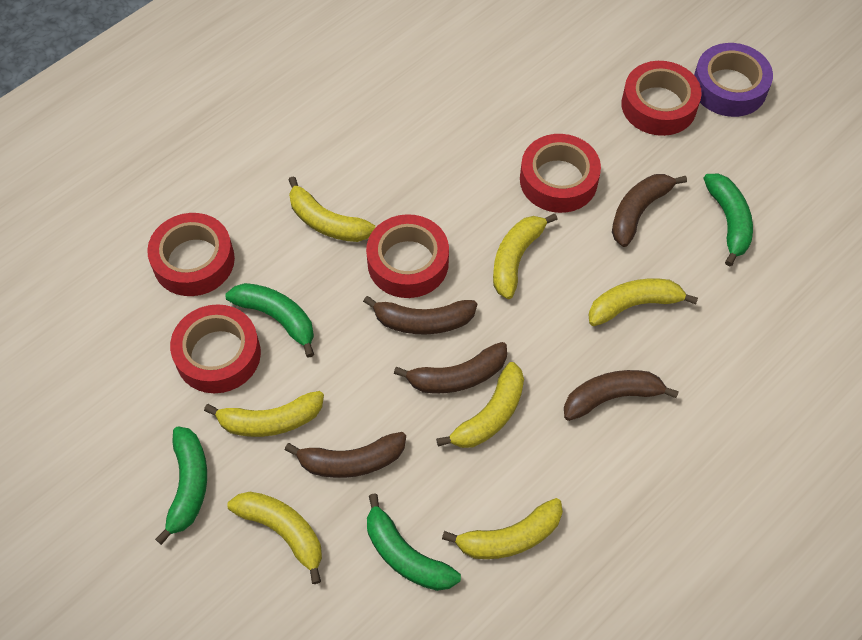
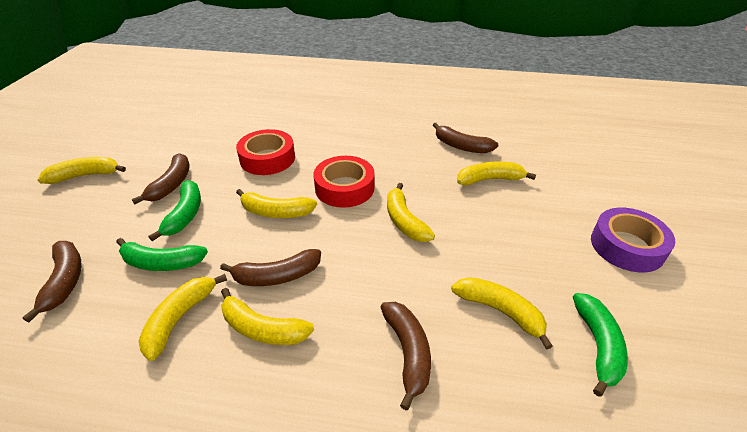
green banana: [155,426,207,545] [225,283,314,358] [367,494,461,591] [703,174,753,266] = 4 -> [116,238,208,271] [149,180,201,241] [573,293,628,397] = 3
red tape: [147,213,235,296] [170,304,261,393] [366,214,449,298] [520,134,601,213] [621,61,702,136] = 5 -> [236,129,295,175] [314,156,375,208] = 2

